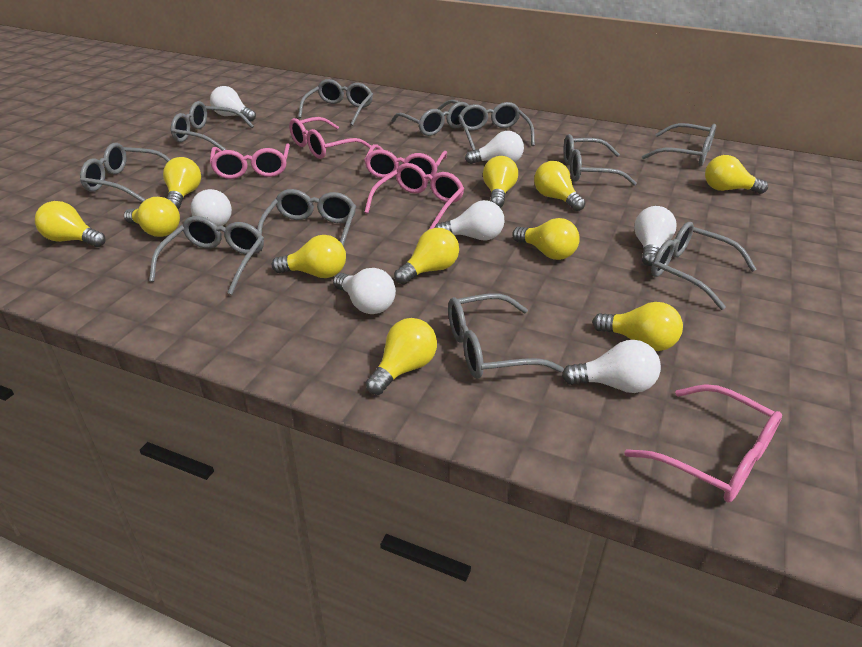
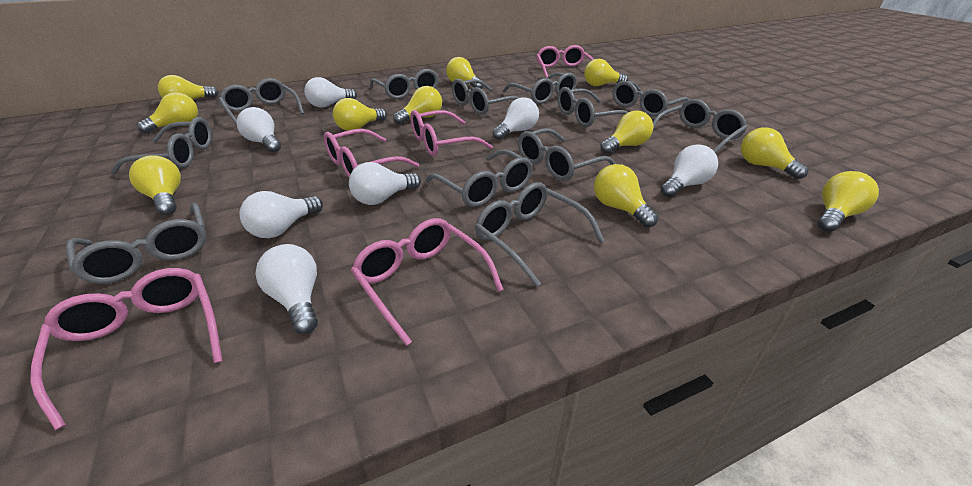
grey glasses: [80,143,171,202] [149,216,264,295] [171,101,254,151] [257,189,356,251] [298,79,373,126] [392,100,469,136] [448,293,564,379] [458,102,535,151] [563,134,637,186] [642,123,716,166] [651,222,757,310] = 11 -> [66,202,207,284] [111,117,212,175] [219,78,304,125] [370,69,439,99] [426,149,533,207] [452,79,520,115] [475,182,605,287] [503,72,577,104] [518,128,616,181] [557,87,628,127] [613,81,690,117] [653,99,748,153] = 12

